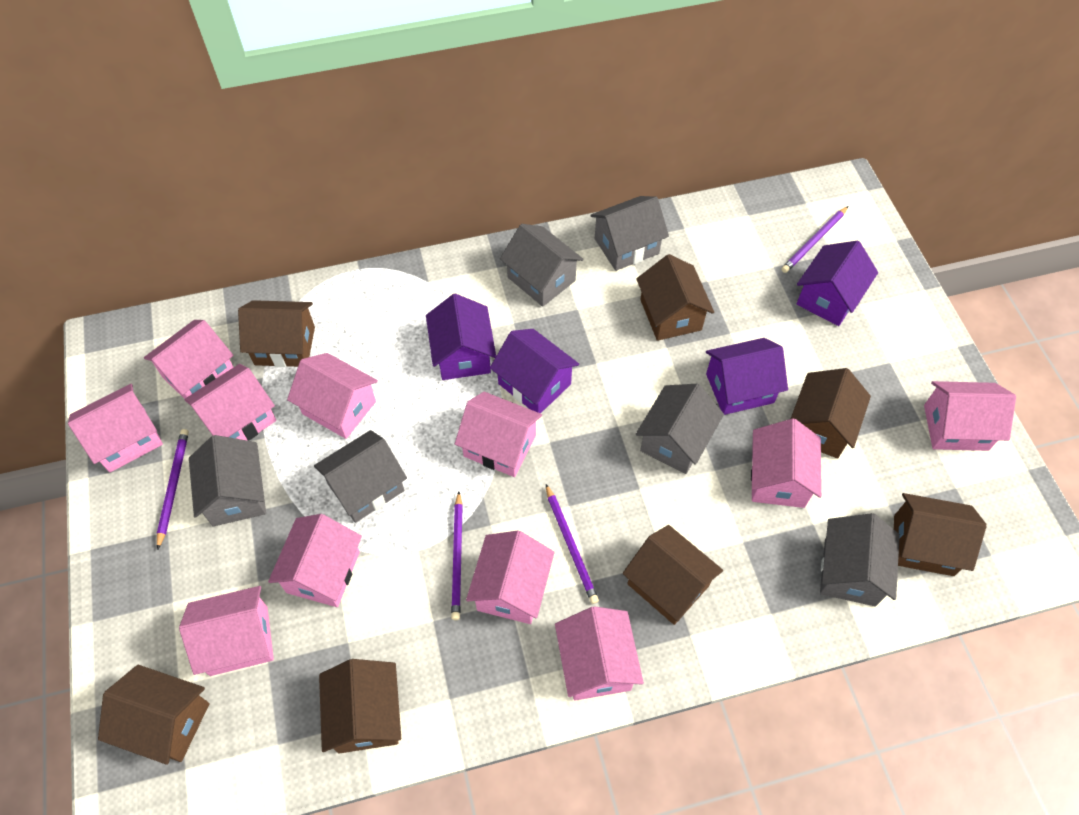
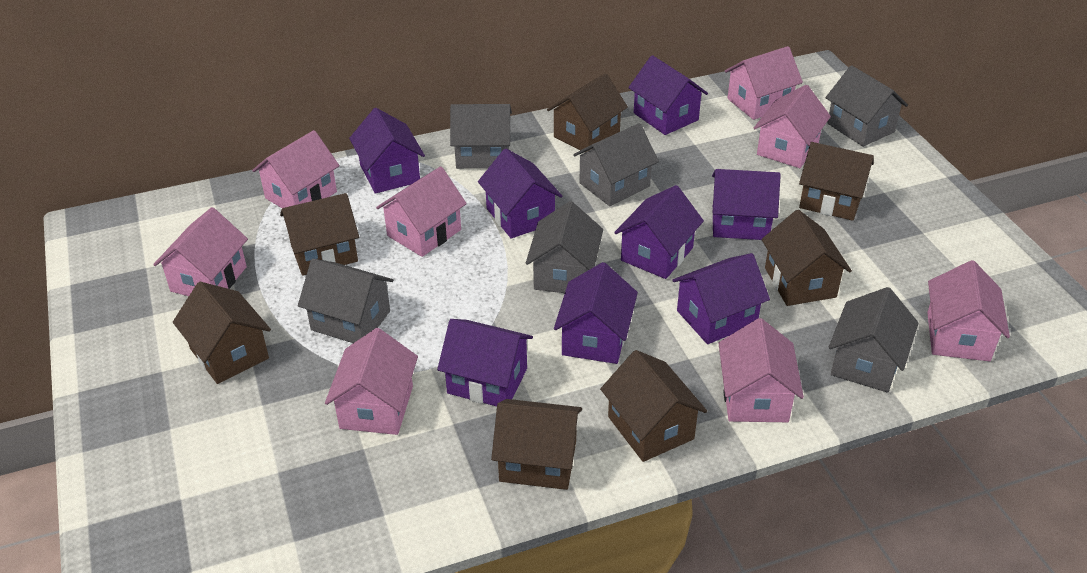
pink house: [68,384,163,472] [144,320,233,399] [179,586,274,676] [184,364,276,441] [268,514,362,607] [287,353,378,439] [455,392,542,477] [466,531,555,624] [555,606,644,701] [751,418,822,508] [924,381,1016,451] = 11 -> [153,207,248,296] [252,130,340,208] [325,328,418,435] [376,167,467,257] [718,318,804,422] [725,46,803,120] [754,85,831,168] [927,260,1010,361] = 8
purple house: [426,294,496,380] [490,329,579,414] [706,338,788,415] [797,240,878,326] = 4 -> [349,108,425,194] [437,319,533,406] [478,149,562,239] [554,262,638,364] [614,185,704,279] [628,55,708,135] [672,253,770,344] [712,169,781,240] = 8
purple pencil: [157,429,189,550] [451,491,463,620] [546,484,599,604] [781,206,848,273] = 4 -> none = 0

